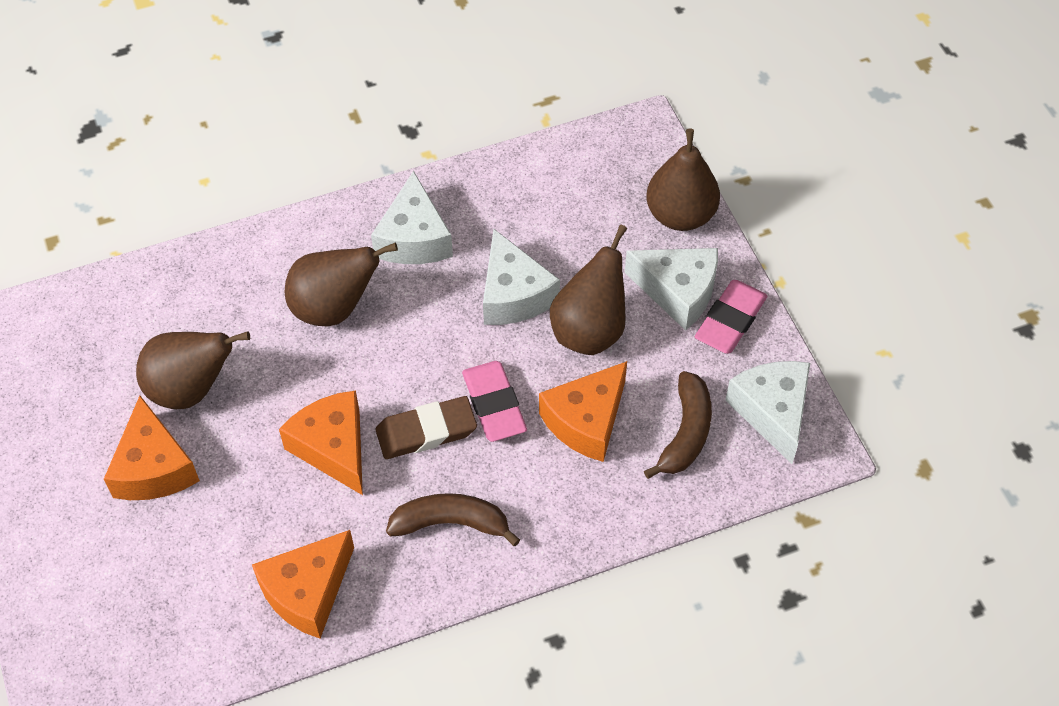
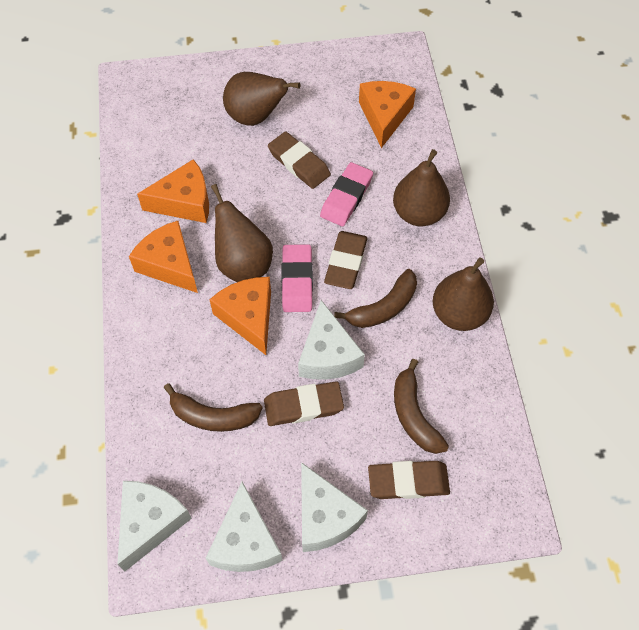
brown banana: [386,493,520,546] [644,371,712,479] = 2 -> [164,383,262,432] [334,269,417,328] [394,359,449,454] = 3
brown eraser: [376,396,477,459] = 1 -> [264,381,344,426] [268,131,331,189] [324,231,367,289] [368,461,450,499] = 4

